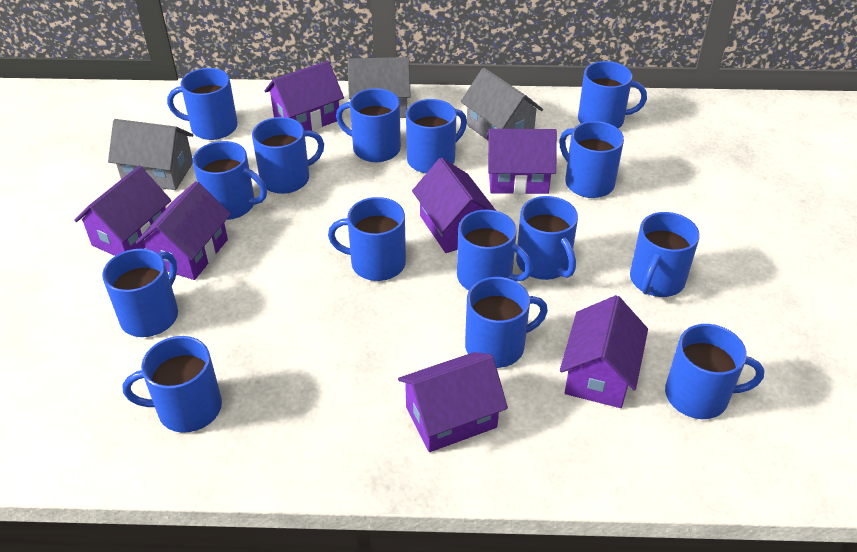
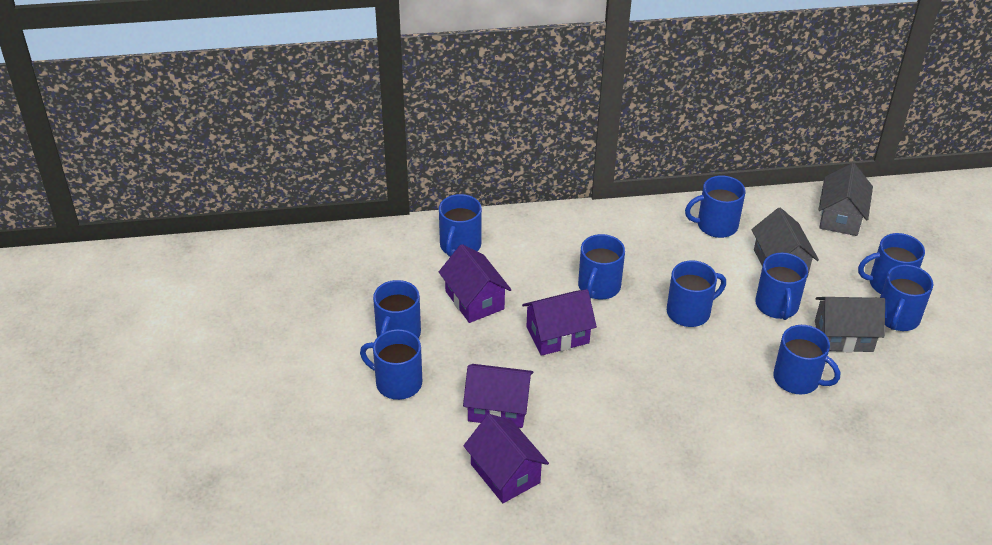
blue mug: [102,249,178,337] [123,336,222,433] [167,68,238,140] [193,141,267,220] [252,117,324,194] [328,197,406,281] [336,88,401,162] [406,99,467,173] [457,210,533,290] [465,277,548,368] [516,196,578,280] [559,121,624,198] [578,61,647,129] [630,212,700,297] [665,324,764,419] = 15 -> [360,329,422,400] [373,280,421,338] [439,194,482,257] [578,234,625,300] [667,260,726,327] [685,175,745,238] [755,253,808,320] [773,325,840,394] [858,233,925,294] [880,264,933,331] = 10
purple house: [74,166,171,256] [136,181,231,280] [265,61,344,131] [398,352,508,452] [412,158,496,253] [486,129,557,194] [560,295,648,408] = 7 -> [439,244,512,323] [463,364,534,428] [463,414,549,503] [522,289,597,356] = 4

